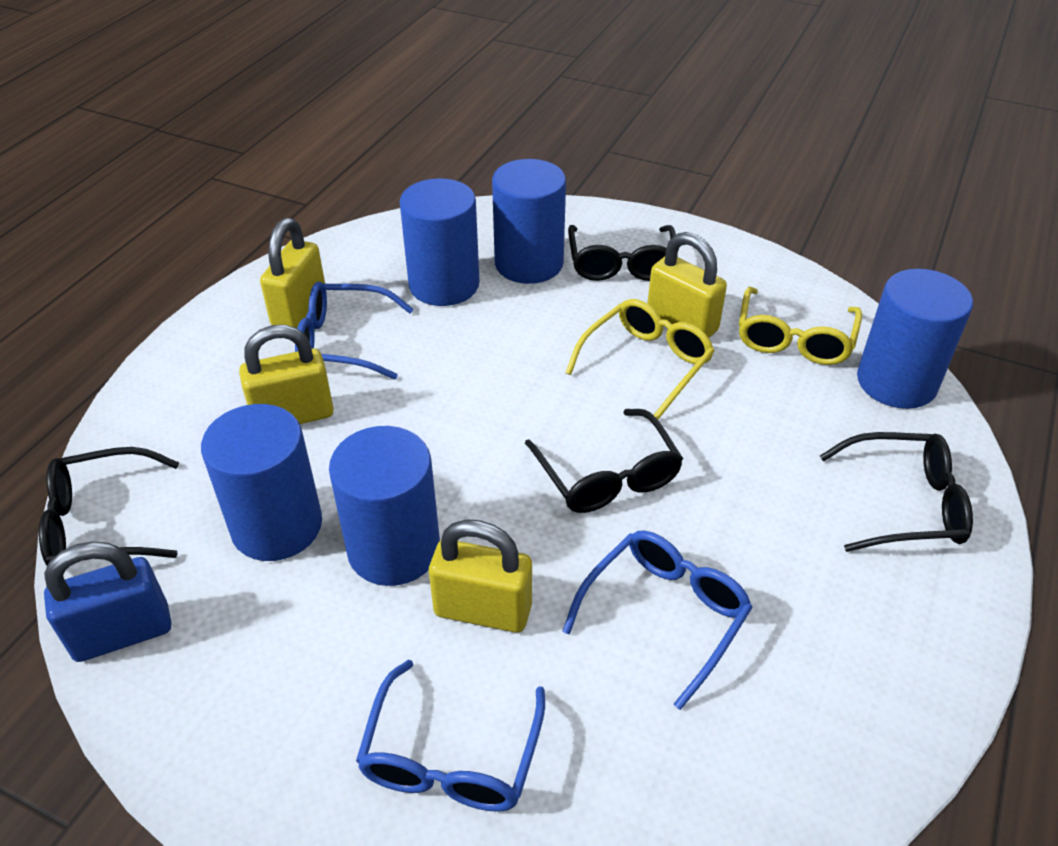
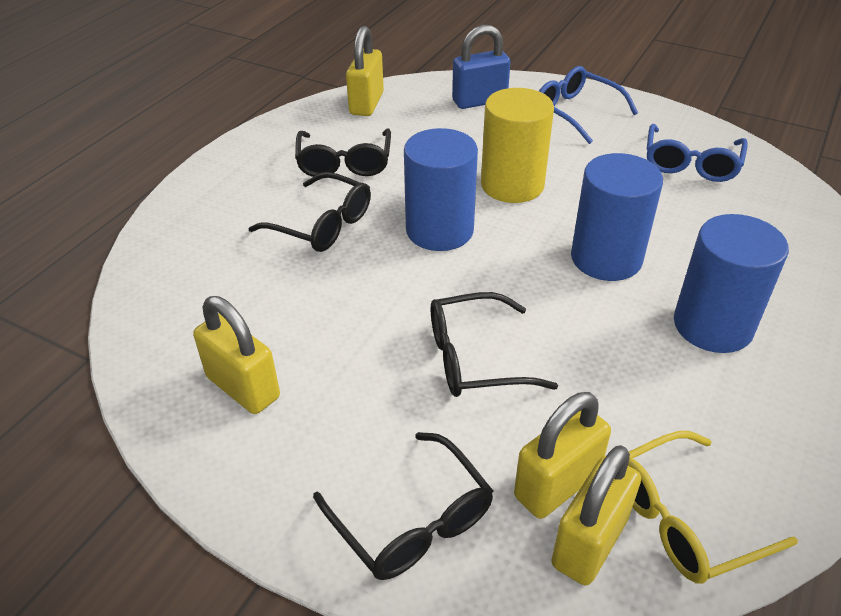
blue cylinder: [201,404,322,561] [329,426,440,586] [399,178,480,306] [492,159,566,284] [857,269,973,409] = 5 -> [404,128,478,251] [571,153,663,281] [674,214,789,353] = 3
blue glasses: [295,282,414,379] [356,660,545,812] [562,531,753,710] = 3 -> [539,66,638,144] [647,124,748,182] = 2
yellow cylinder: none = 0 -> [481,88,554,203] = 1
yellow glasses: [565,299,714,420] [739,287,862,365] = 2 -> [628,431,798,584] = 1

